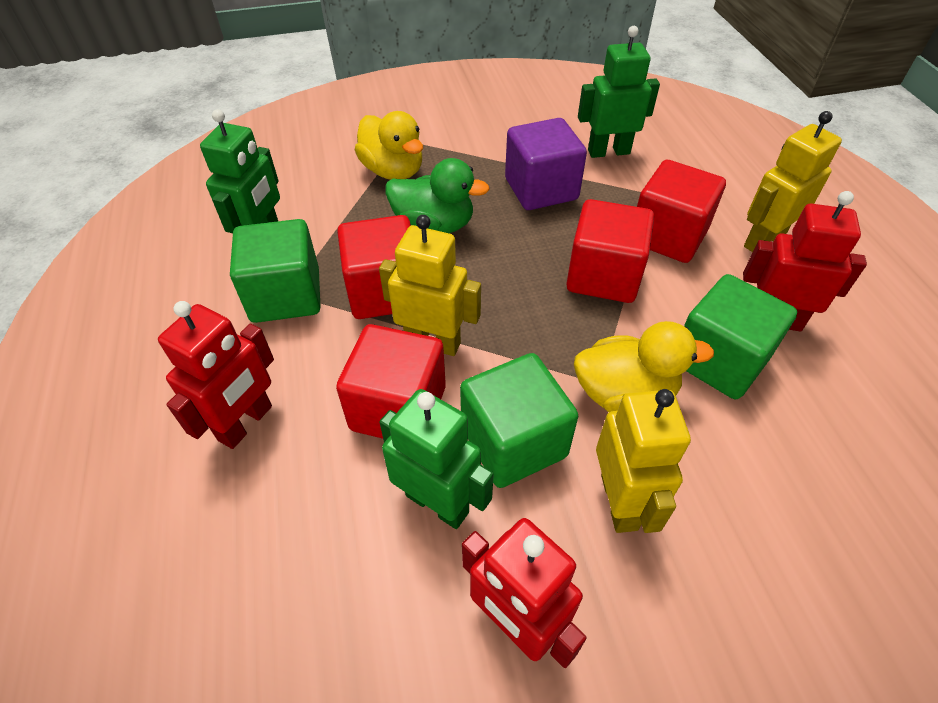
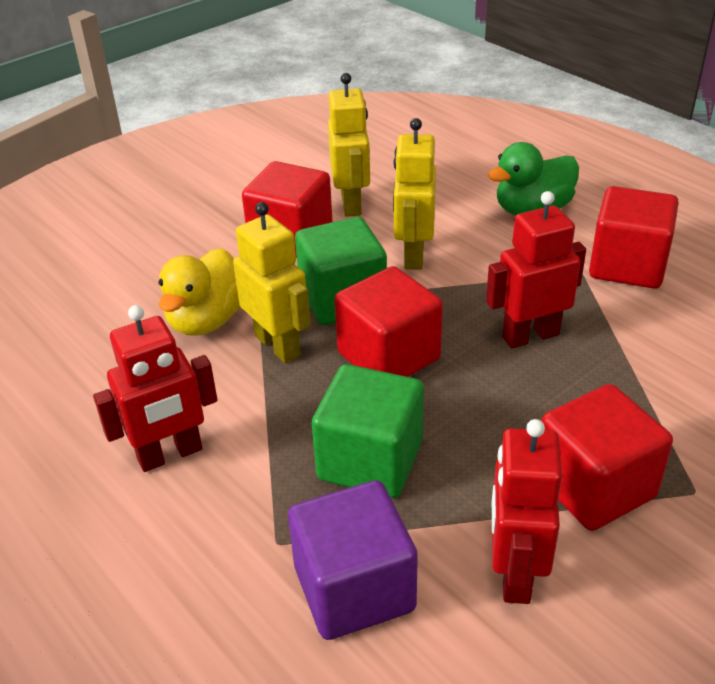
green cube: [230,219,321,323] [460,353,578,488] [684,274,797,399] = 3 -> [295,217,387,325] [312,364,424,498] = 2
green robot: [200,109,280,233] [380,389,494,529] [578,26,660,158] = 3 -> none = 0
yellow duck: [355,111,423,180] [574,321,714,412] = 2 -> [158,248,240,336] = 1

